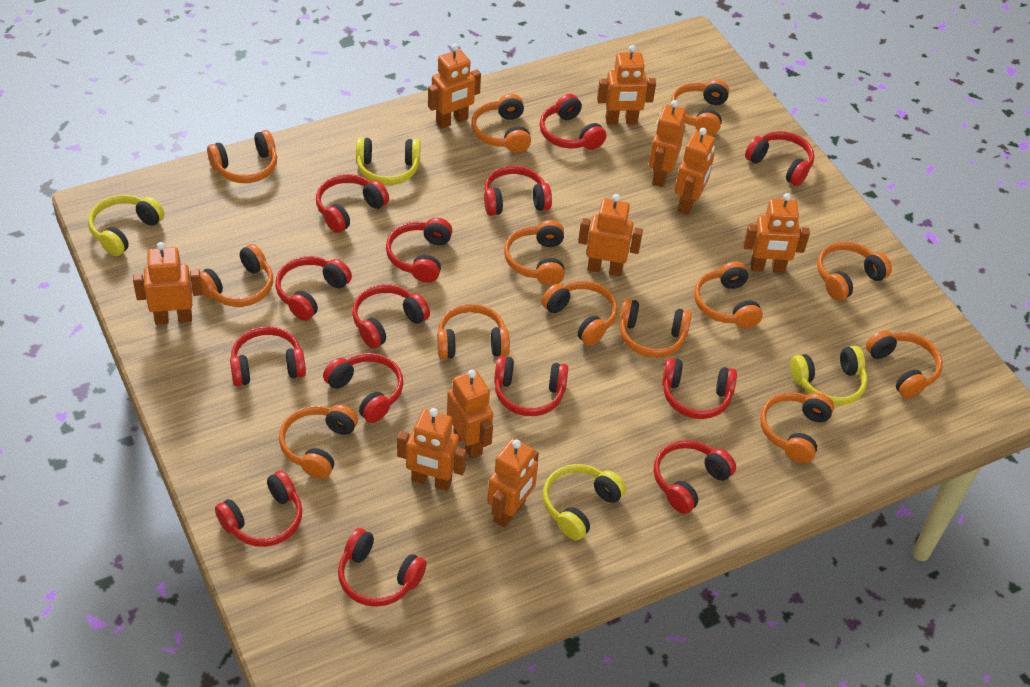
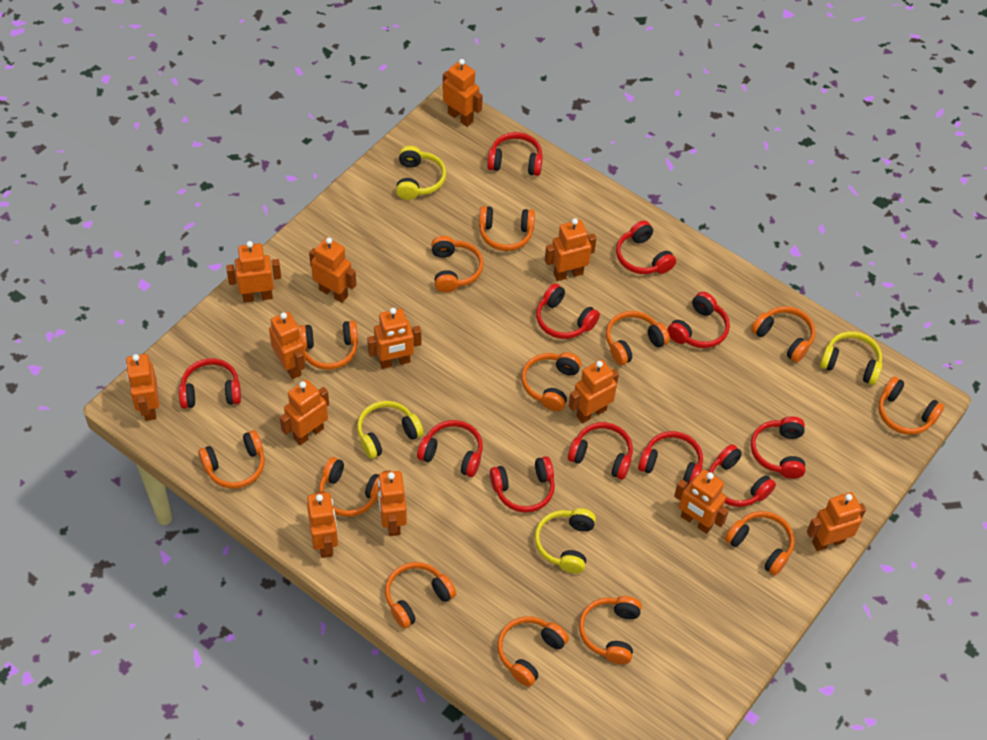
orange robot: [133,242,203,325] [397,408,467,491] [428,44,481,129] [447,370,493,459] [487,438,539,528] [578,194,643,276] [597,45,656,125] [649,100,686,187] [675,128,715,215] [743,193,810,273] = 10 -> [126,354,159,421] [226,241,281,303] [269,311,306,379] [280,380,329,445] [307,491,338,558] [309,237,356,303] [367,308,421,369] [378,471,407,536] [443,59,483,127] [545,218,596,281] [569,360,619,424] [674,469,729,534] [807,492,866,551] = 13
red headphones: [215,470,303,547] [230,326,306,386] [275,256,352,321] [316,174,389,233] [323,353,403,423] [338,528,427,607] [352,284,430,349] [386,218,452,283] [484,166,552,216] [494,356,568,416] [540,94,606,150] [654,440,736,514] [662,358,737,419] [745,131,814,186] = 14 -> [179,358,241,409] [417,420,483,477] [487,132,543,176] [490,456,555,513] [536,283,600,339] [568,422,633,480] [616,220,676,274] [638,431,703,486] [667,292,730,348] [709,444,776,507] [751,416,806,479] = 11

